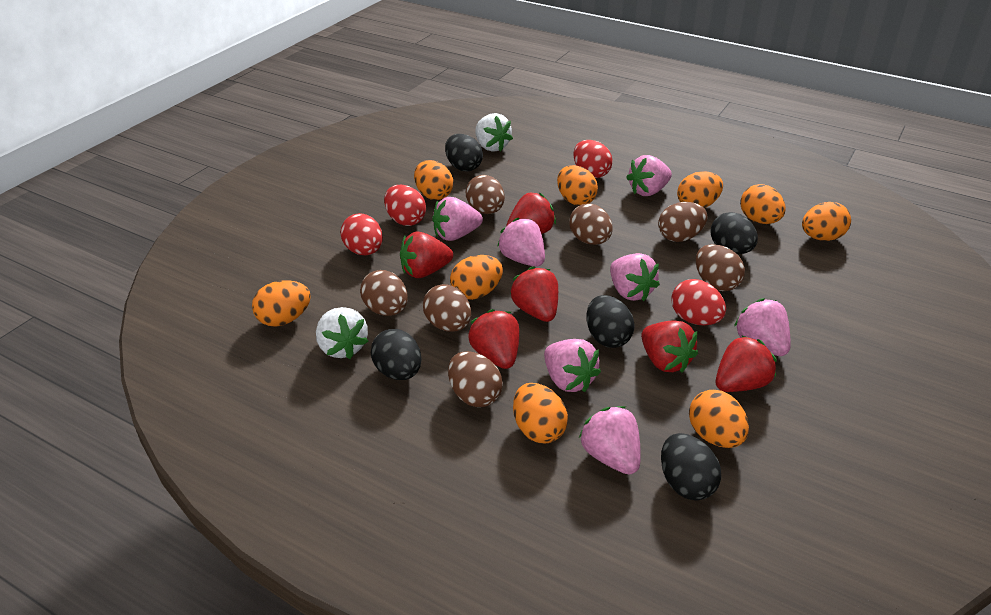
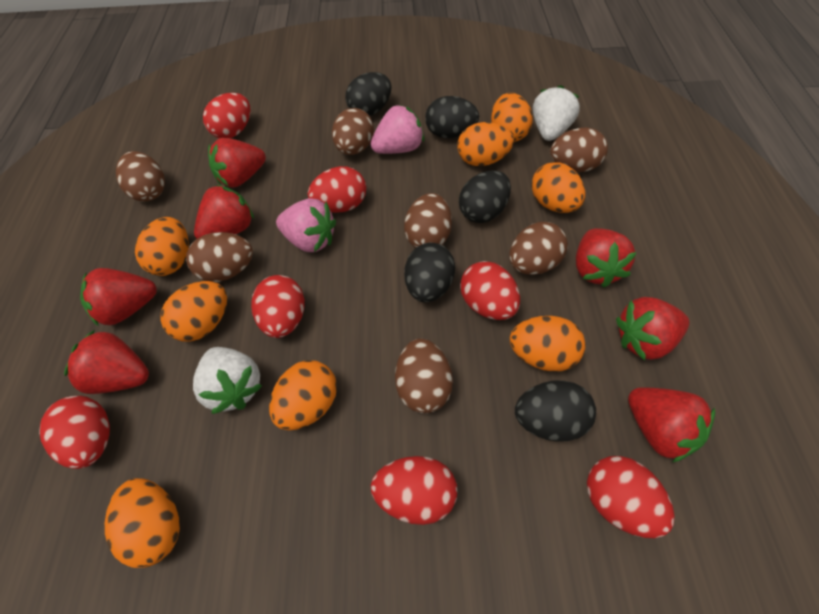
orange egg: [252,280,311,327] [414,160,453,200] [450,255,503,300] [513,383,568,443] [557,165,598,206] [677,171,723,208] [689,389,749,448] [740,184,786,224] [802,202,851,241] = 9 -> [105,478,180,568] [135,217,189,276] [160,281,227,342] [269,360,337,430] [457,122,514,166] [491,93,533,142] [510,316,586,372] [531,162,585,213] = 8
pink strawberry: [432,197,483,241] [498,218,545,267] [544,339,601,392] [579,406,641,475] [610,253,660,301] [626,155,672,196] [734,298,791,356] = 7 -> [276,198,336,252] [370,105,424,154] = 2
red egg: [340,213,383,255] [384,185,426,226] [573,140,613,178] [671,279,726,325] = 4 -> [39,396,110,469] [203,93,251,138] [251,275,305,338] [308,166,366,213] [371,456,457,525] [460,261,520,320] [587,456,675,538] = 7
red strawberry: [400,232,453,278] [468,309,519,369] [506,193,556,234] [510,266,558,322] [641,320,698,373] [716,335,777,392] = 6 -> [64,330,149,394] [80,268,157,326] [194,185,254,239] [208,138,266,187] [576,228,637,288] [616,297,689,360] [628,387,715,462] = 7

